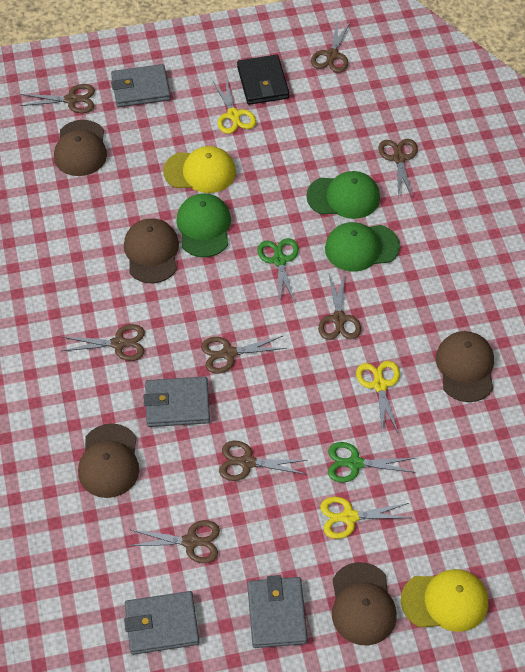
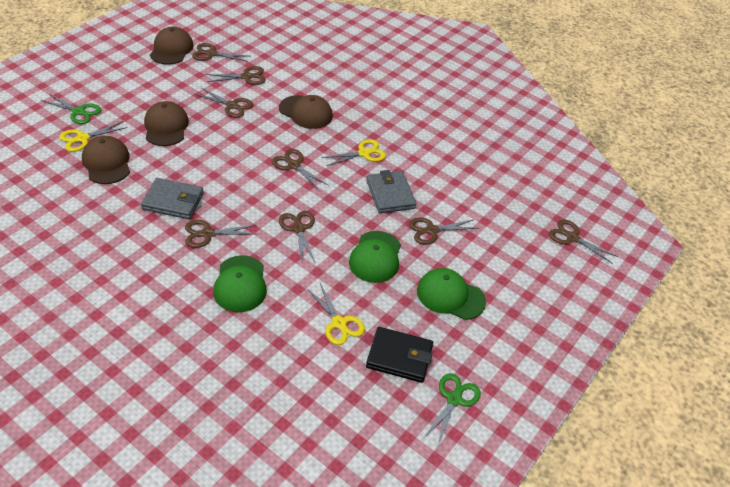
brown cap: [54,120,107,176] [78,423,139,498] [124,218,179,283] [332,562,397,645] [436,331,494,402] = 5 -> [82,136,130,184] [144,101,189,146] [150,27,194,65] [279,95,333,129] = 4
grey wallet: [111,64,171,107] [124,591,199,655] [144,377,210,427] [247,575,308,648] = 4 -> [141,178,204,219] [366,170,416,213] = 2
yellow cap: [163,146,236,193] [401,569,488,632] = 2 -> none = 0

